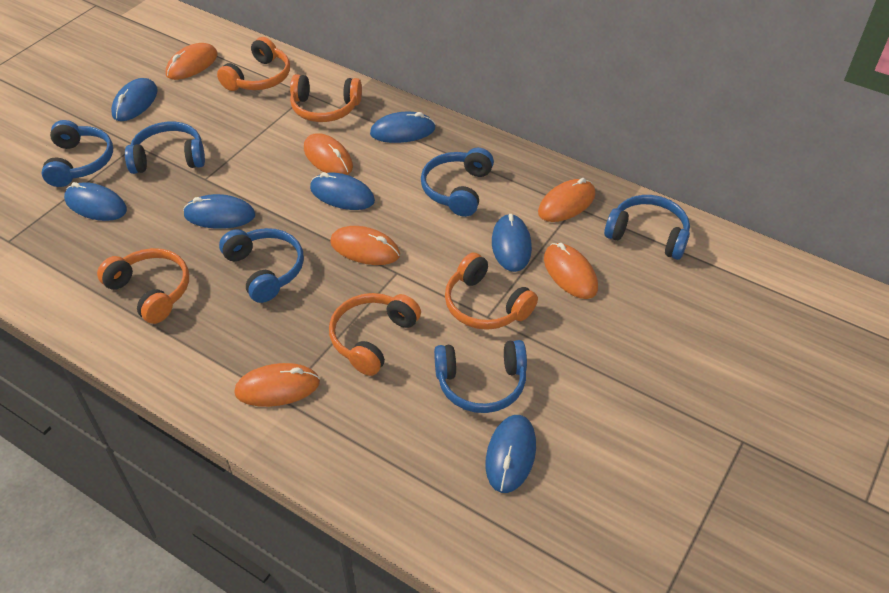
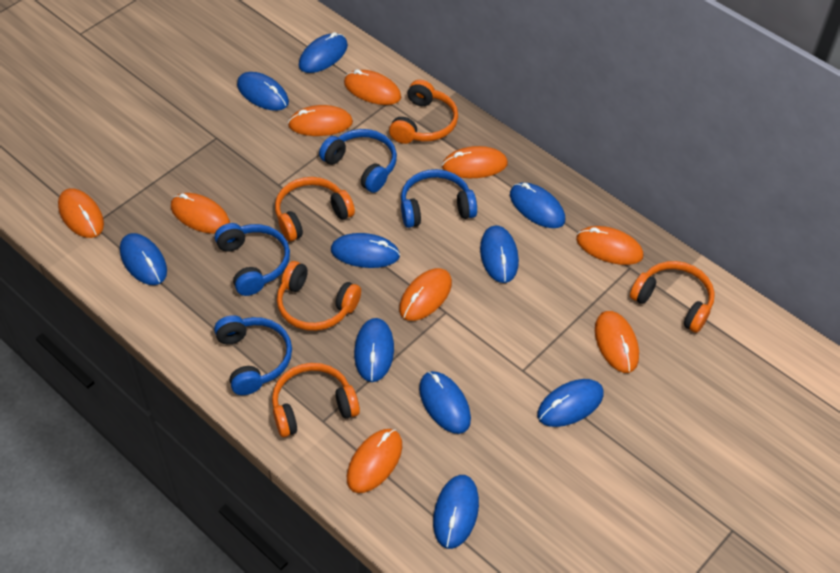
blue headphones: [42,120,113,187] [125,122,205,174] [219,228,304,303] [421,148,494,217] [434,340,527,413] [604,195,690,260] = 6 -> [214,315,292,395] [215,223,290,296] [319,129,397,193] [401,169,477,228] = 4
blue mouse: [64,182,127,221] [111,78,158,121] [183,194,255,229] [310,172,375,210] [370,112,435,143] [485,415,536,493] [492,214,532,272] = 7 -> [120,233,167,285] [237,72,289,111] [299,32,348,73] [331,233,400,268] [354,318,394,382] [419,371,471,434] [433,475,479,549] [480,225,519,283] [510,182,565,228] [537,379,604,427] = 10
orange mouse: [166,43,218,80] [234,363,320,407] [304,133,353,175] [330,226,400,265] [538,178,595,222] [544,243,598,299] = 6 -> [58,188,104,238] [171,193,230,234] [288,105,353,136] [344,69,401,105] [347,429,402,493] [399,268,452,321] [442,146,508,178] [576,226,643,265] [595,311,639,373] = 9

